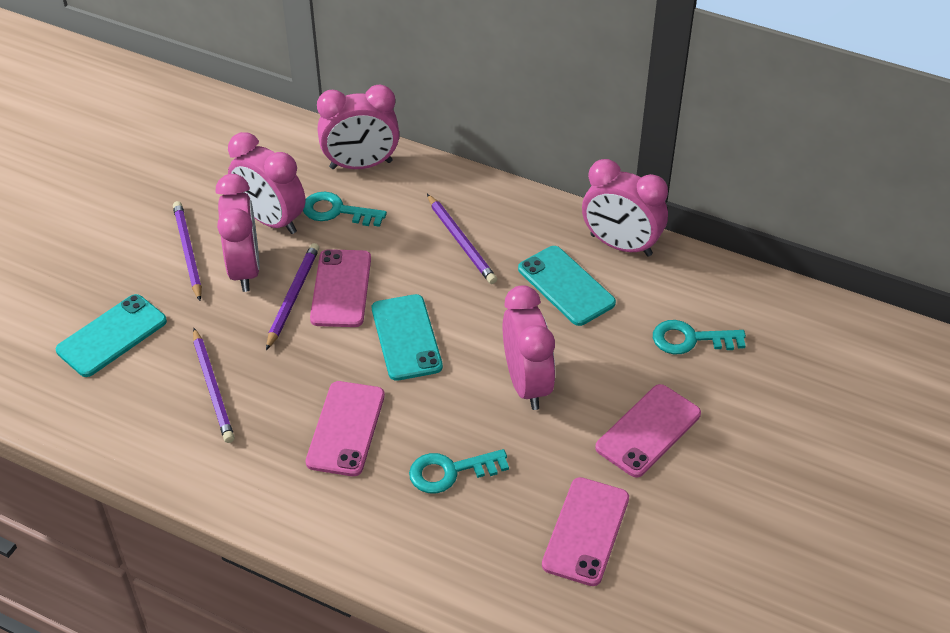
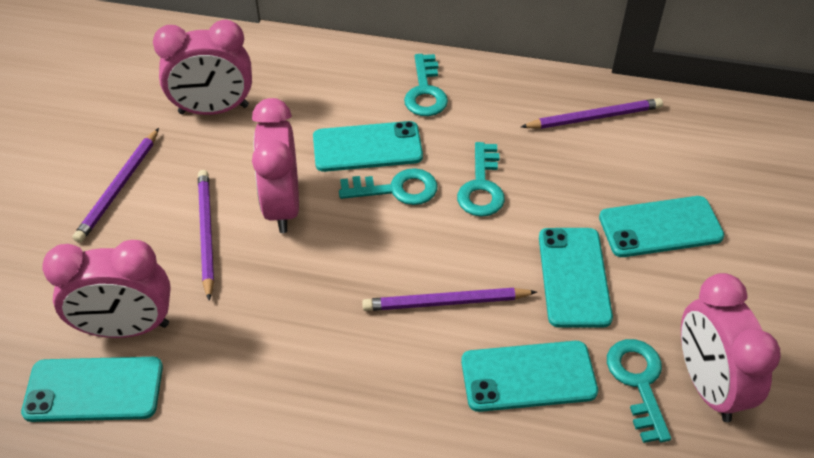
pink clock: [215,174,260,292] [228,132,305,234] [317,84,400,169] [503,285,555,410] [582,159,668,256] = 5 -> [42,240,171,338] [153,20,252,115] [252,98,299,233] [681,273,781,422] = 4
pink phone: [306,381,385,476] [310,249,371,327] [542,477,629,586] [595,384,701,477] = 4 -> none = 0
turquoise key: [303,192,387,227] [409,449,509,493] [653,320,746,354] = 3 -> [339,168,437,205] [404,54,448,116] [457,142,505,217] [607,339,671,443] = 4
turquoise phone: [56,294,167,377] [372,294,443,381] [518,246,616,326] = 3 -> [21,357,163,422] [313,121,423,172] [461,341,598,412] [539,228,613,328] [599,196,724,257] = 5

